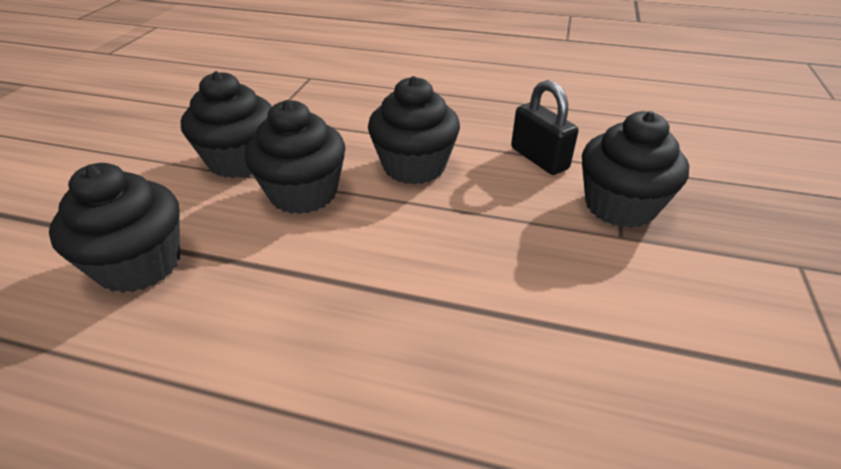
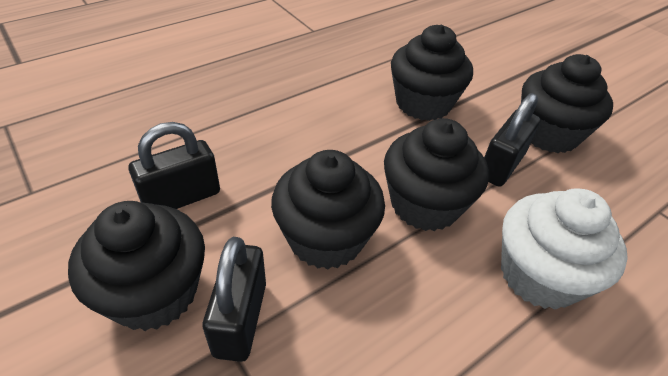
black padlock: [511,80,578,175] = 1 -> [129,122,220,209] [203,237,266,362] [484,93,541,187] = 3
white cupcake: none = 0 -> [501,188,628,310] = 1

